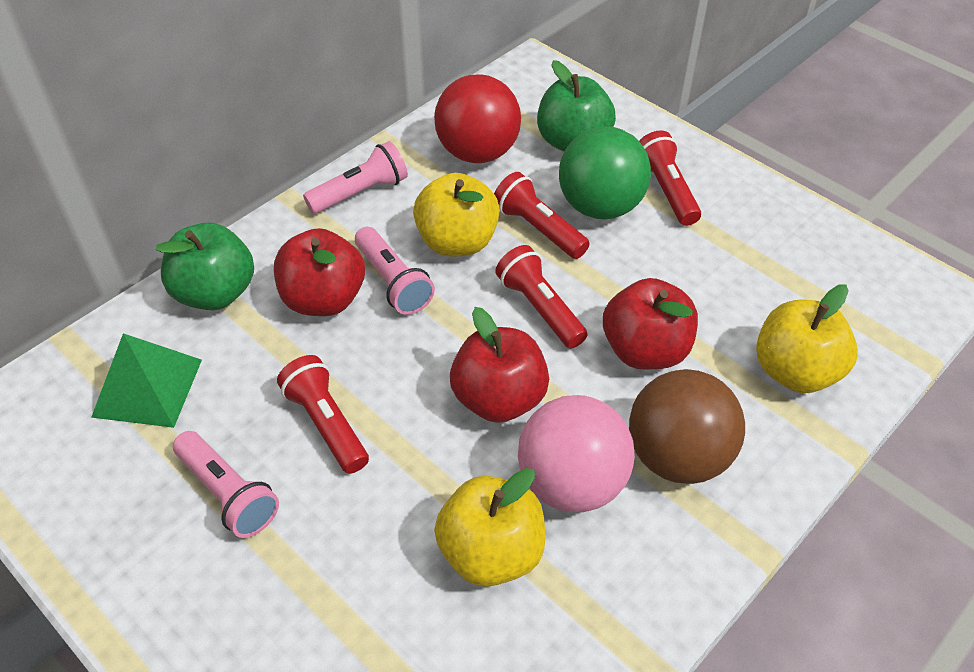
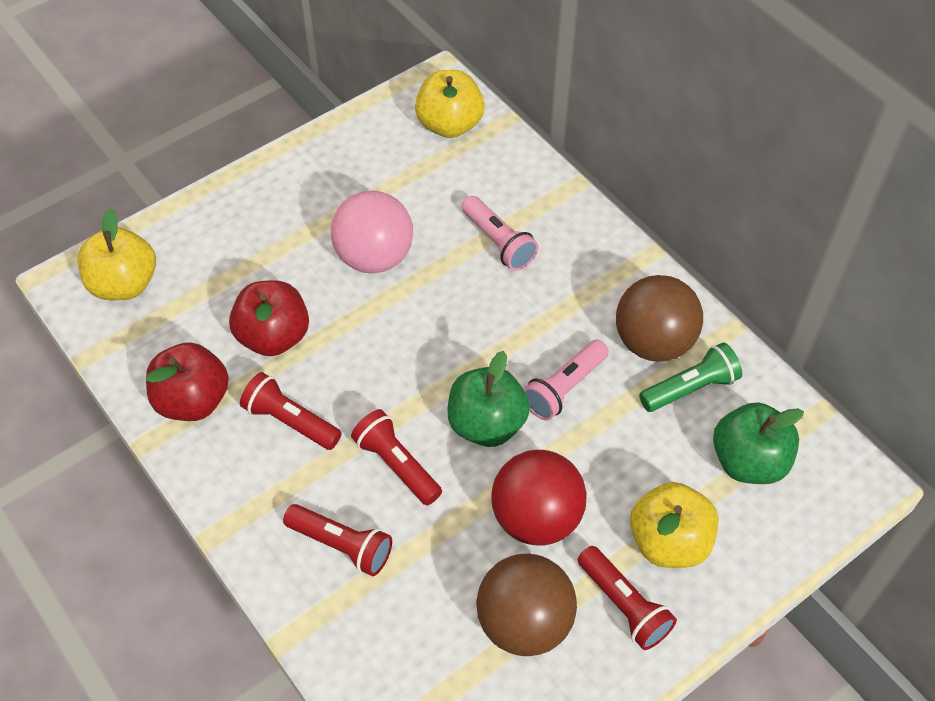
brown ball: [629,369,745,484] = 1 -> [476,554,577,656] [616,275,703,362] = 2
green ball: [559,127,651,219] = 1 -> none = 0
green flashlight: none = 0 -> [639,342,742,412] = 1
green pyramid: [91,333,202,428] = 1 -> none = 0
pink flashlight: [173,431,279,538] [303,141,408,214] [355,227,435,315] = 3 -> [462,196,539,271] [524,340,609,420] = 2
red apple: [274,228,365,316] [450,307,549,423] [603,278,698,370] = 3 -> [146,342,229,421] [229,280,309,356] = 2

